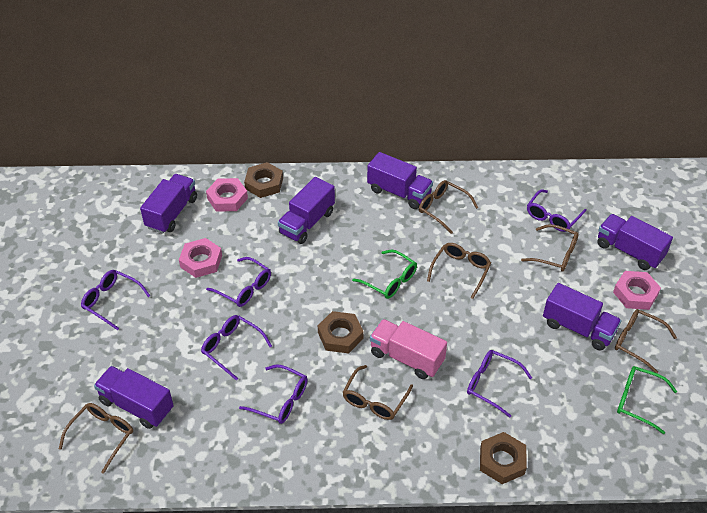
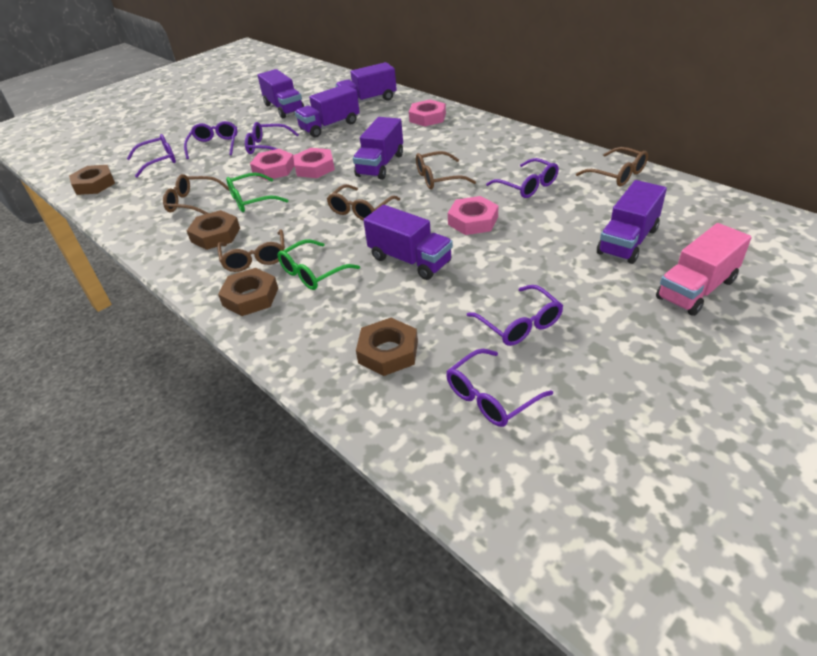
brown glasses: [59,403,133,474] [343,365,413,420] [419,180,478,234] [427,243,491,299] [521,224,579,272] [615,309,677,373] = 6 -> [163,174,229,215] [217,230,285,272] [327,184,400,220] [416,151,476,190] [576,147,648,186] = 5
brown nut: [244,162,283,198] [318,311,364,354] [480,432,527,484] = 3 -> [69,165,115,195] [187,210,240,250] [218,268,278,316] [356,318,418,376] = 4
pink nut: [179,238,222,278] [206,178,248,211] [613,271,661,310] = 3 -> [250,149,295,180] [293,148,335,178] [409,100,446,126] [448,196,499,235] = 4

